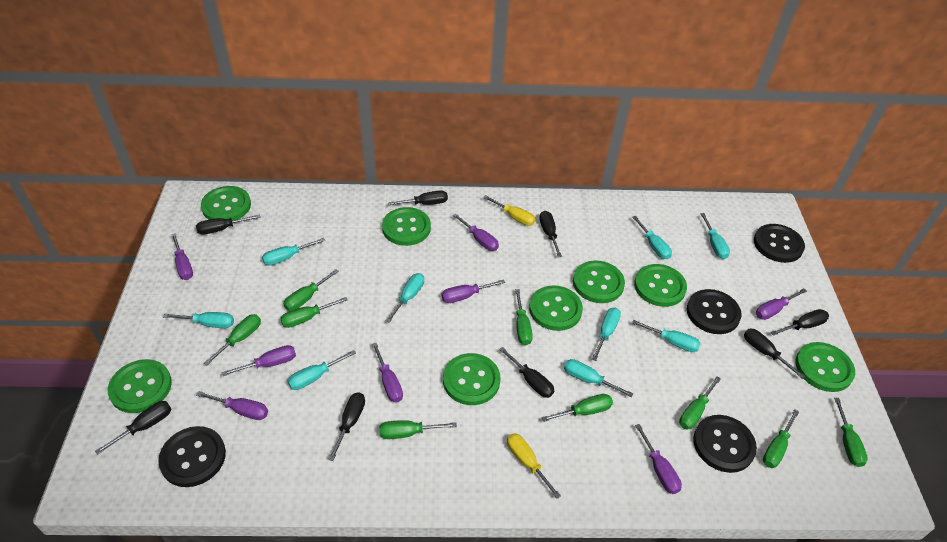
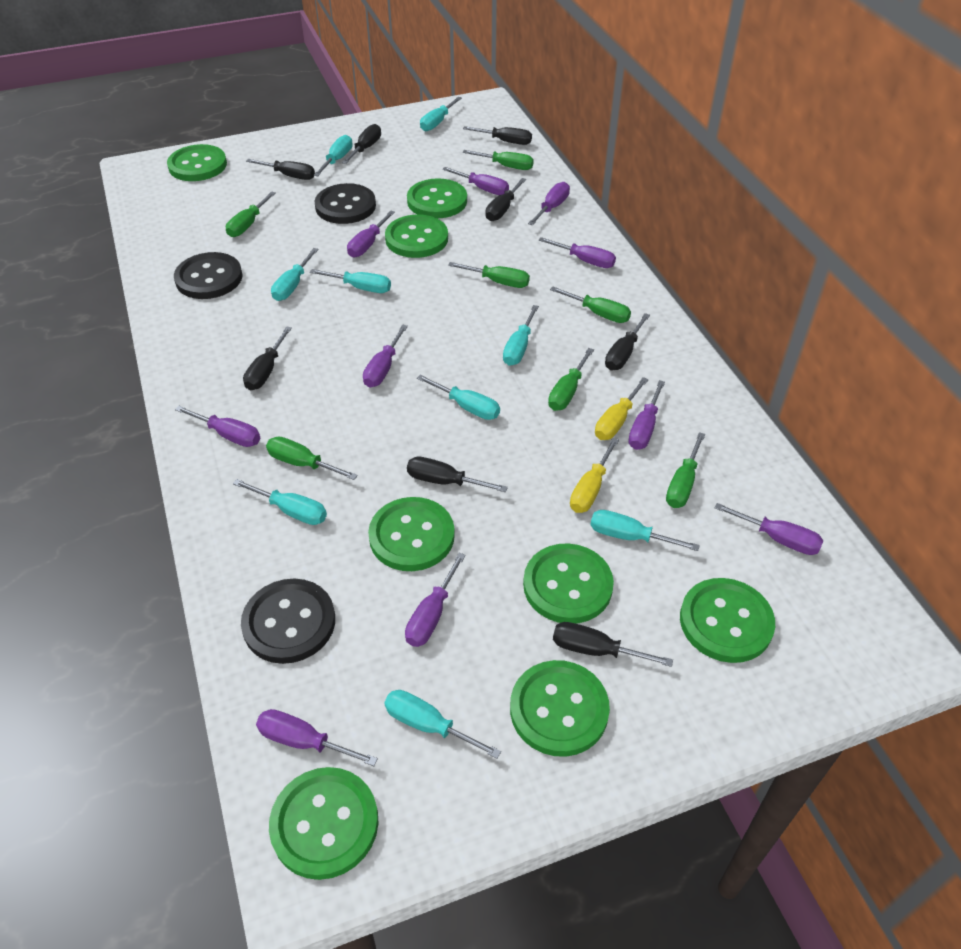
black button: [158,426,226,487] [687,289,742,334] [693,415,757,473] [754,224,805,263] = 4 -> [174,252,243,299] [241,579,335,664] [315,183,376,224] = 3
green screwdriver: [204,314,261,365] [280,297,348,328] [284,269,339,311] [379,420,457,439] [515,289,533,345] [542,394,613,422] [679,376,721,430] [763,409,799,468] [834,398,868,467] = 9 -> [226,191,276,237] [266,437,358,480] [448,262,530,288] [463,150,534,170] [548,348,594,411] [550,287,631,323] [666,432,705,508] = 7
purple screwdriver: [171,233,193,280] [196,391,268,420] [222,345,296,376] [372,343,403,402] [442,279,505,303] [453,214,499,251] [635,424,682,494] [756,288,807,320] = 8 -> [175,406,260,447] [256,709,378,766] [347,210,395,257] [363,324,408,388] [405,553,466,647] [442,167,509,195] [528,182,570,226] [539,237,616,268] [628,380,665,450] [715,503,823,555] = 10

